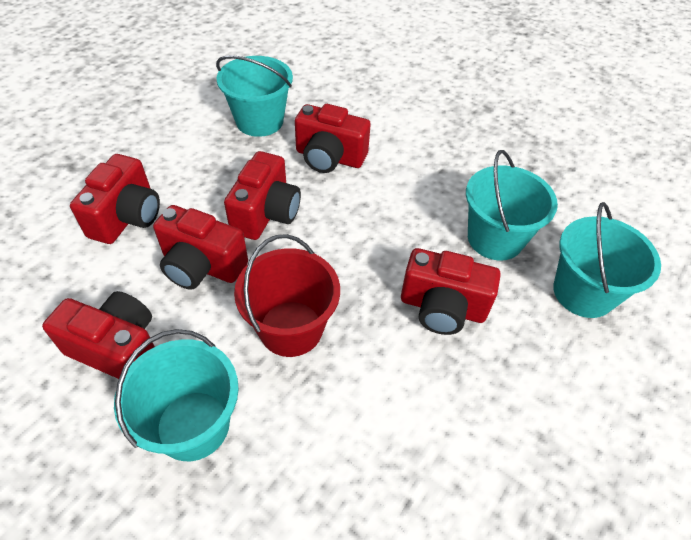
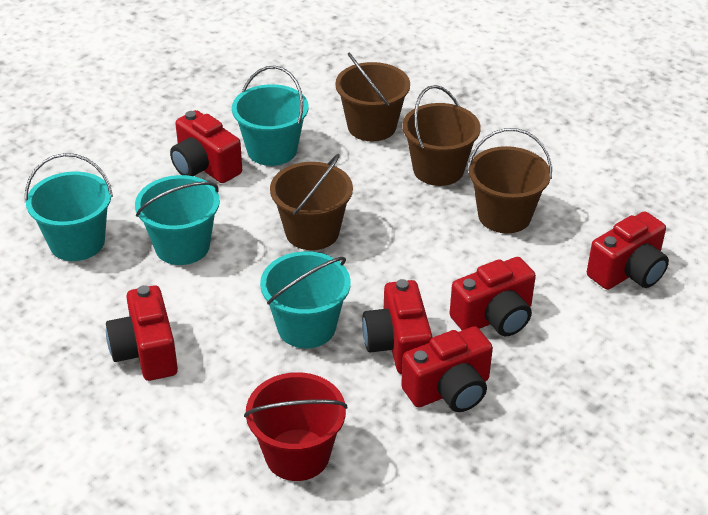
brown bucket: none = 0 -> [270,154,353,250] [335,53,410,141] [402,85,481,186] [468,128,552,233] = 4

